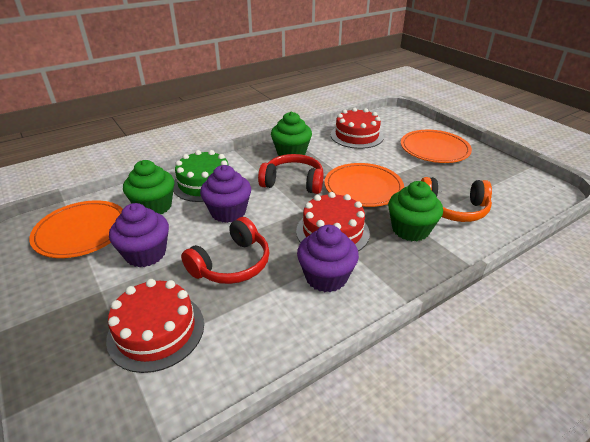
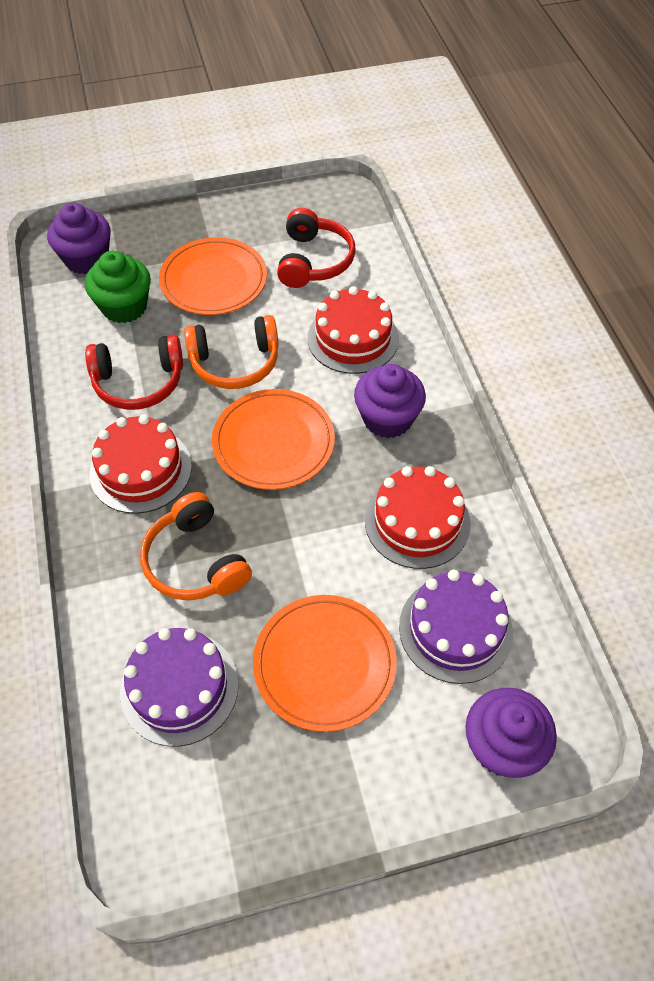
green cake: [173,150,229,202] = 1 -> none = 0
green cupcake: [123,160,174,214] [271,112,312,156] [388,181,443,241] = 3 -> [85,251,151,323] = 1
orange headphones: [421,177,492,222] = 1 -> [140,492,252,600] [184,315,279,389] = 2
purple cake: none = 0 -> [120,628,239,747] [399,570,513,684] = 2

